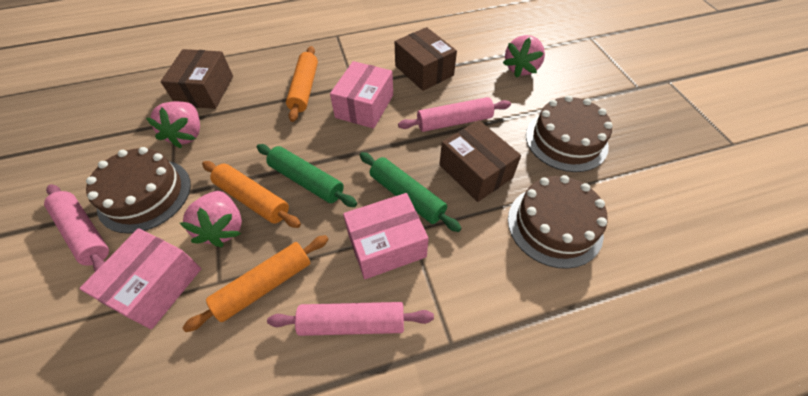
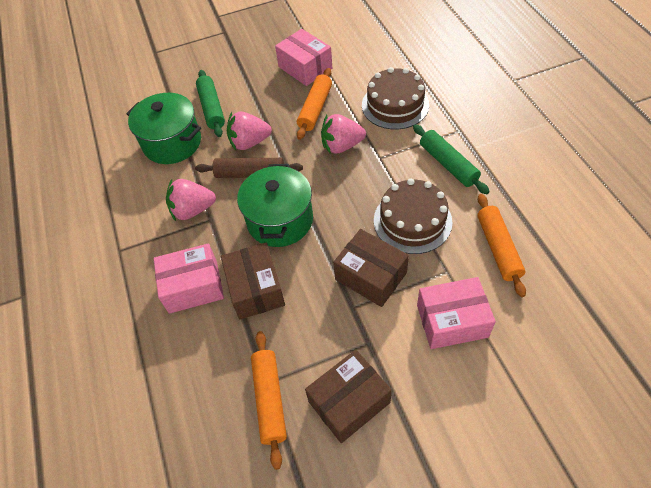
brown cake: [86,147,191,233] [508,175,608,269] [526,95,613,172] = 3 -> [362,67,429,129] [374,178,452,254] = 2
brown rolling pin: none = 0 -> [195,158,303,178] = 1
green pot: none = 0 -> [126,93,201,164] [237,164,313,247] = 2
pink rolling pin: [44,184,109,272] [267,302,434,336] [398,97,511,132] = 3 -> none = 0

